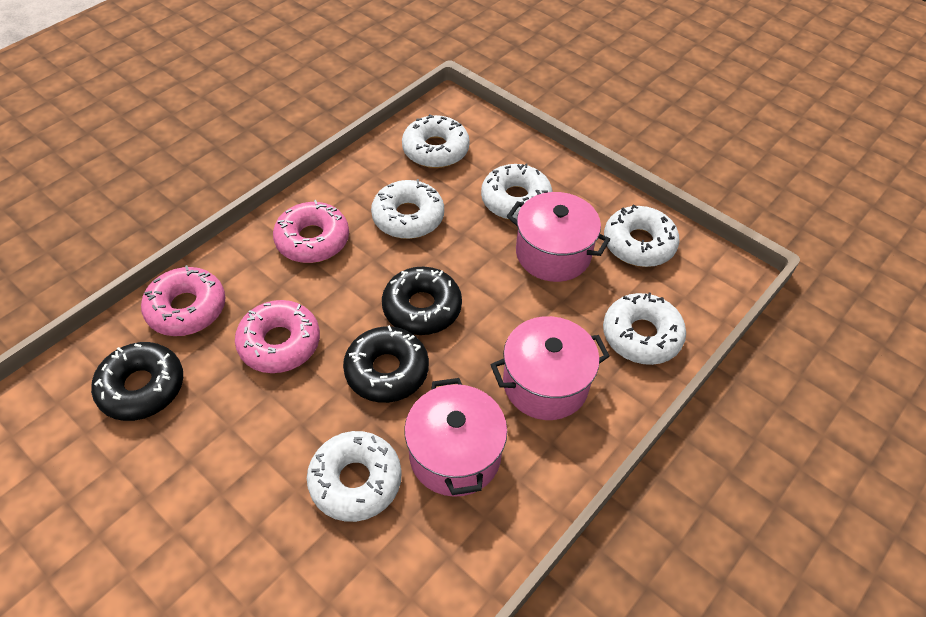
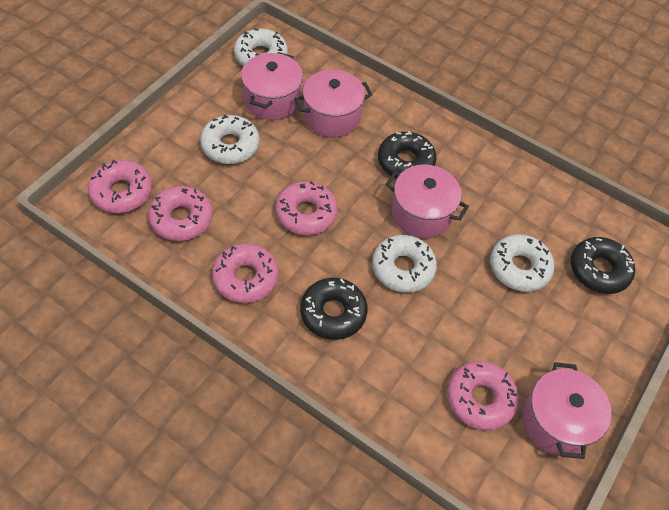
pink donut: [141,265,226,336] [235,300,320,373] [273,200,349,263] = 3 -> [88,160,152,213] [148,186,213,241] [212,243,278,303] [276,181,338,235] [447,361,519,430] = 5
pink pot: [404,378,507,497] [491,316,610,420] [507,192,610,282] = 3 -> [241,52,303,120] [294,70,373,137] [385,164,469,238] [522,362,611,459] = 4
white donut: [307,431,402,522] [371,179,444,239] [402,114,470,168] [481,163,553,220] [603,293,686,365] [604,204,680,267] = 6 -> [200,115,260,164] [234,29,288,66] [372,235,437,293] [490,234,555,292] = 4

